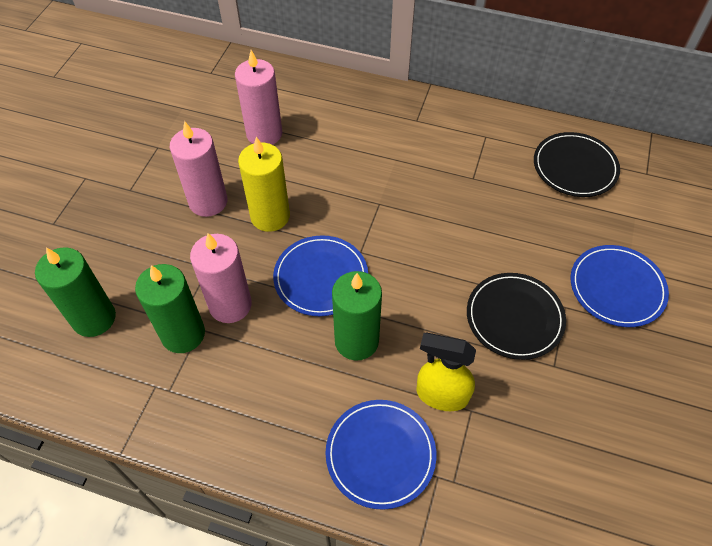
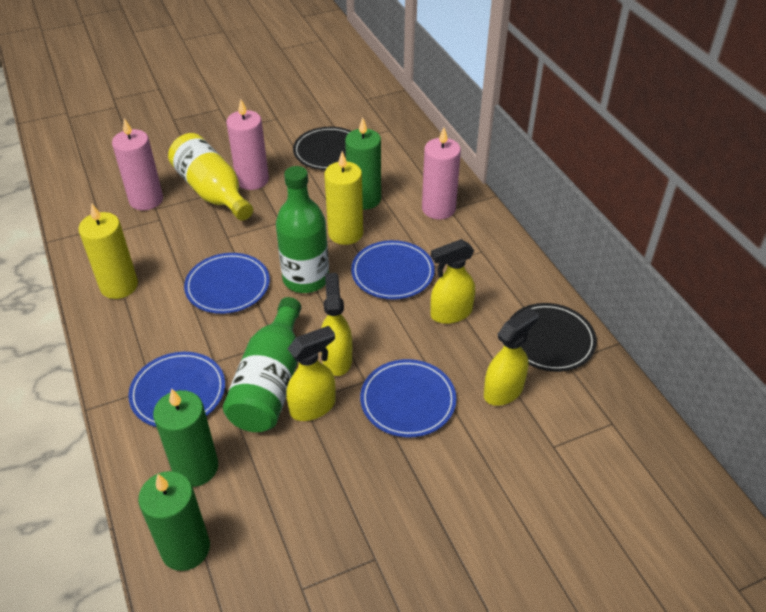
blue plate: [273,235,368,316] [325,400,436,510] [571,245,669,327] = 3 -> [128,352,225,427] [184,253,270,314] [351,240,435,299] [360,359,456,437] = 4
green bottle: none = 0 -> [223,297,301,432] [276,166,329,293] = 2
yellow bottle: none = 0 -> [168,133,253,221] = 1
yellow candle: [238,137,290,232] = 1 -> [78,203,138,299] [324,151,363,245] = 2
yellow spray bottle: [416,332,476,411] = 1 -> [286,326,335,421] [321,273,352,376] [431,239,475,324] [484,307,539,406] = 4

